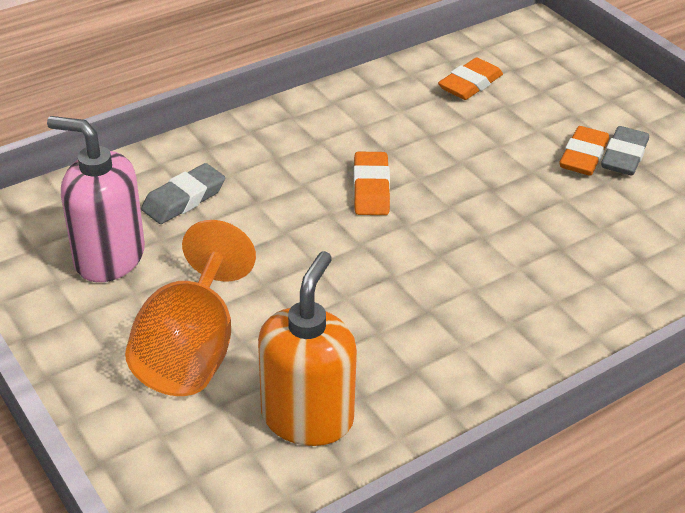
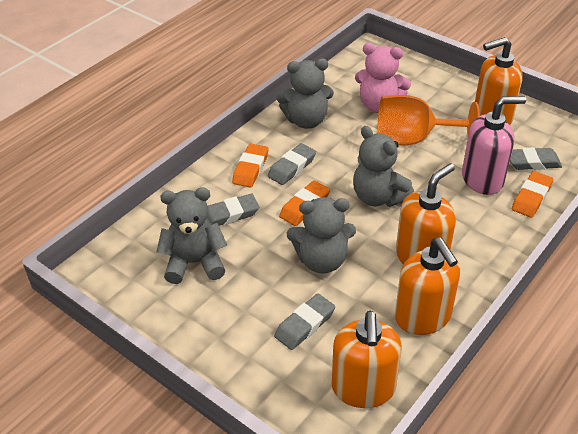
grey eraser: [141,163,225,224] [601,126,649,176] = 2 -> [207,194,259,226] [268,143,316,185] [274,294,335,350] [510,147,562,170] = 4
grey teddy bear: none = 0 -> [156,188,227,284] [276,59,334,129] [287,197,356,273] [353,126,414,207] = 4
orange soap dispenser: [258,251,357,446] = 1 -> [332,311,402,408] [395,238,460,335] [396,163,456,265] [475,37,523,124] = 4
pink teddy bear: none = 0 -> [355,43,411,113] = 1

